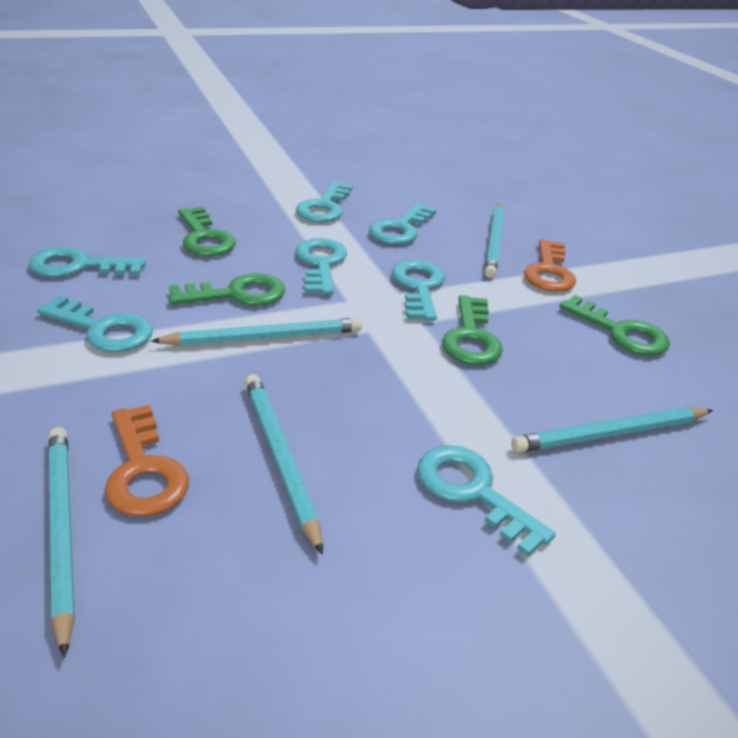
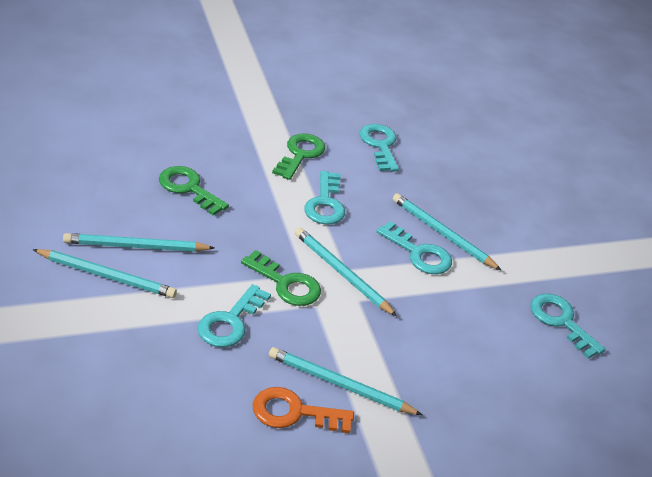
green key: [169,273,285,306] [178,207,236,256] [442,295,503,365] [559,295,670,356] = 4 -> [159,166,229,216] [241,250,321,306] [272,134,325,180] = 3
orange key: [105,405,189,517] [524,239,576,292] = 2 -> [253,387,354,433] = 1
turquoise key: [29,247,146,277] [37,296,153,352] [295,238,347,295] [296,181,352,223] [369,203,436,245] [392,260,445,321] [417,445,556,557] = 7 -> [197,284,271,347] [304,171,345,224] [359,124,399,172] [376,221,452,274] [530,293,605,359] = 5

